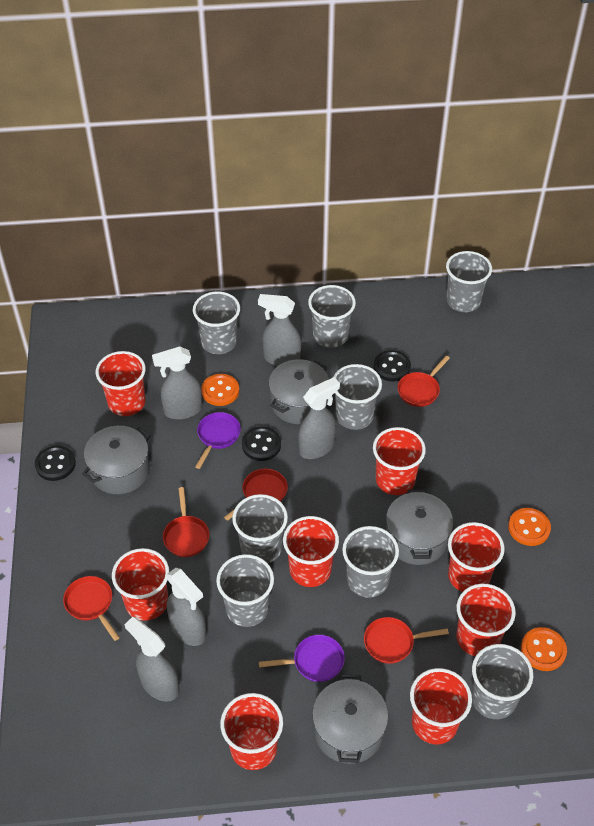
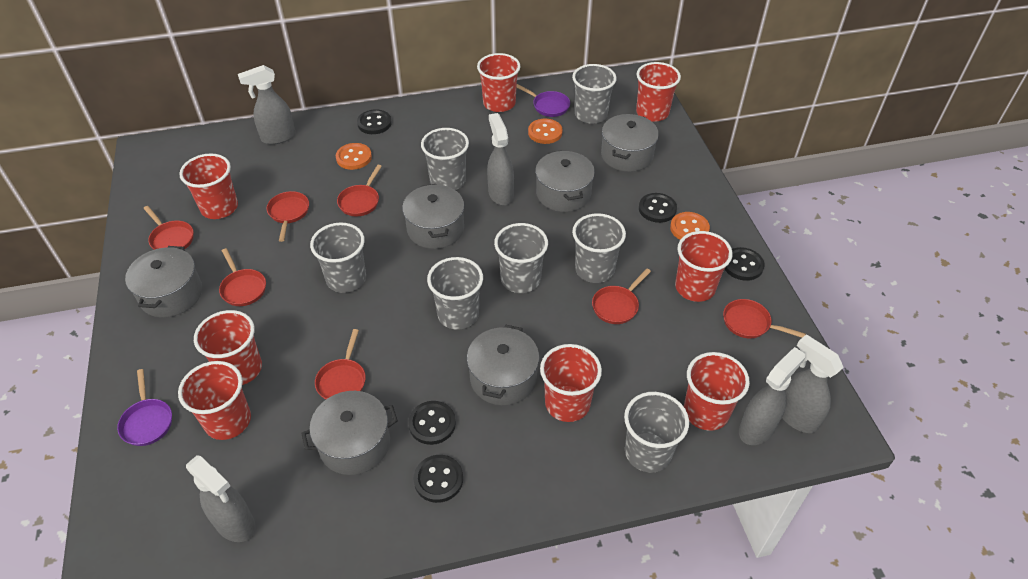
black button: [35,445,76,481] [242,427,281,461] [374,350,411,382] = 3 -> [357,109,392,134] [408,401,456,445] [414,455,463,503] [639,193,677,223] [725,247,765,281] = 5
grey cup: [193,291,240,354] [216,554,274,627] [232,494,288,563] [308,285,356,348] [333,364,382,430] [342,526,399,598] [446,251,492,312] [471,644,533,719] = 8 -> [310,223,366,293] [421,128,469,190] [427,257,483,330] [494,223,548,293] [572,64,617,124] [572,213,626,283] [624,392,689,472] = 7
grey pot: [82,426,150,494] [269,359,329,424] [312,674,388,764] [386,489,453,565] = 4 -> [125,246,202,318] [301,391,398,475] [402,184,464,249] [467,324,540,405] [535,150,595,212] [601,114,659,172] = 6
red pan: [63,576,120,641] [163,487,209,557] [224,469,288,521] [364,617,449,664] [398,356,450,407] = 5 -> [143,206,194,250] [219,248,266,306] [267,191,309,242] [315,329,366,400] [337,165,382,216] [592,269,651,324] [723,299,806,338] = 7

